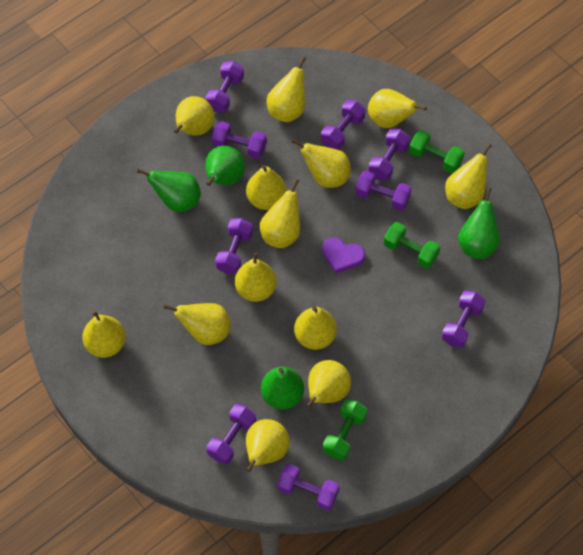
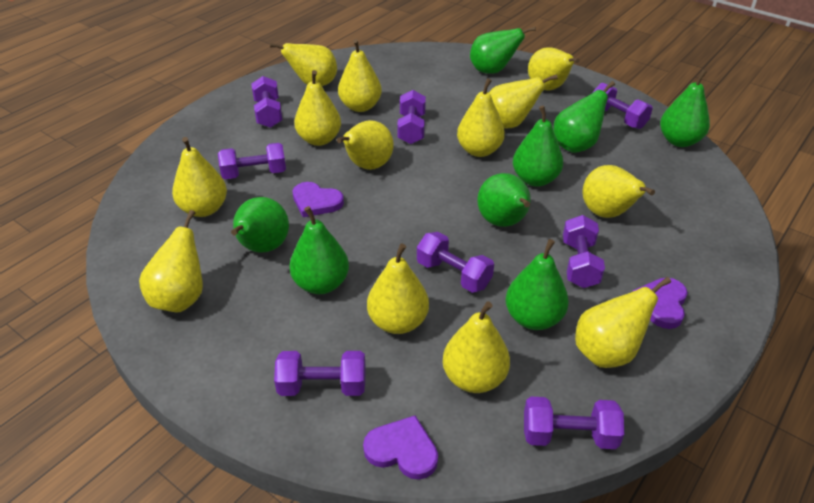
green dumbbell: [323,399,368,461] [384,222,440,269] [409,130,465,174] = 3 -> none = 0
green pear: [137,169,201,212] [205,146,245,186] [261,367,304,410] [458,188,500,259] = 4 -> [231,197,289,253] [289,206,349,294] [470,27,536,74] [477,173,531,227] [506,239,569,330] [513,106,563,187] [553,81,615,153] [660,70,710,147] = 8
purple dumbbell: [206,61,244,112] [207,404,256,465] [212,121,267,159] [215,218,253,274] [277,464,340,511] [321,100,365,150] [355,171,412,211] [368,128,410,181] [441,290,486,348] = 9 -> [218,143,286,179] [251,76,282,128] [274,351,366,396] [397,90,426,144] [417,232,494,293] [524,397,624,449] [563,215,605,288] [592,83,653,129] = 8
purple heart: [322,238,365,274] = 1 -> [292,182,344,217] [363,416,438,480] [632,278,688,329] = 3

